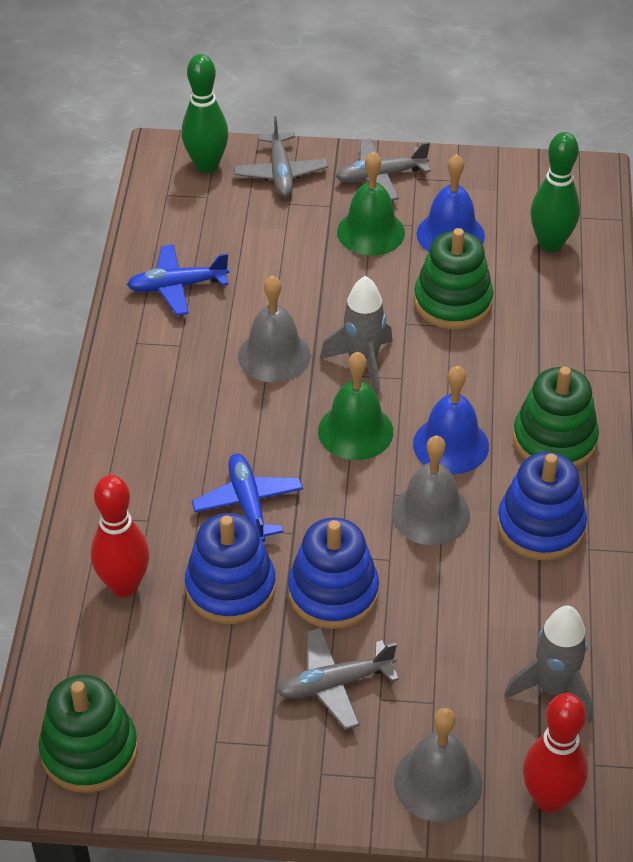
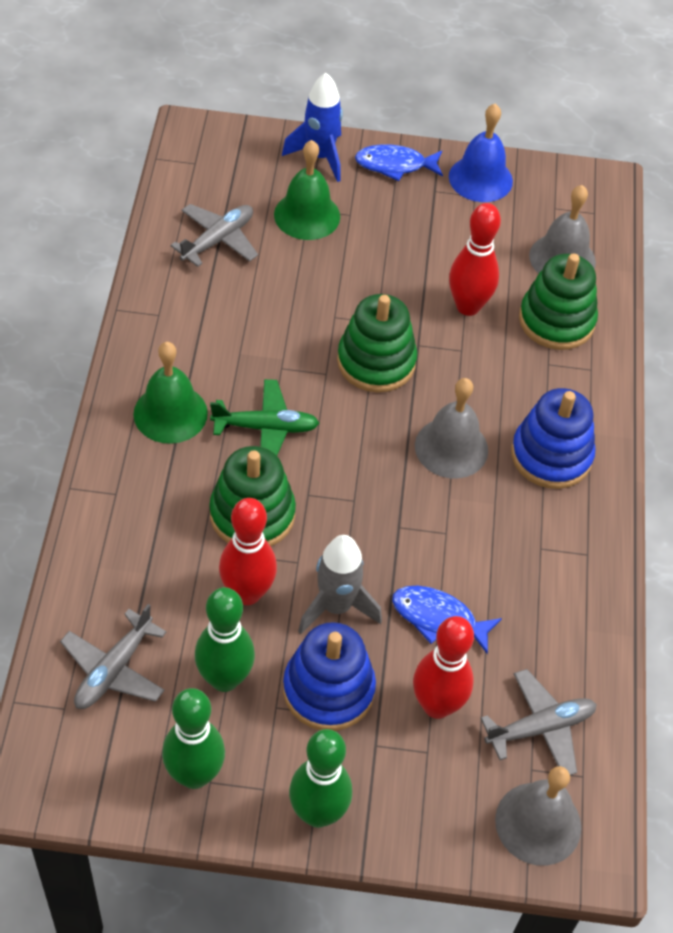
blue bell: [413,366,489,474] [417,154,485,252] = 2 -> [449,104,513,202] = 1
blue fish: none = 0 -> [355,144,443,181] [392,586,502,654] = 2
blue plane: [127,244,229,315] [192,453,303,542] = 2 -> none = 0
blue rocket: none = 0 -> [282,73,343,182] = 1
blue stacking toy: [185,513,276,624] [288,517,379,629] [497,452,587,560] = 3 -> [283,622,376,731] [511,388,595,489] = 2
green bowling pin: [182,54,229,173] [530,132,580,252] = 2 -> [162,688,225,789] [195,587,255,692] [289,729,352,828] = 3
green plane: none = 0 -> [210,379,319,455] = 1
grey rocket: [320,276,393,395] [504,605,593,723] = 2 -> [298,535,382,634] = 1
red bowling pin: [91,475,150,597] [523,693,588,813] = 2 -> [219,498,277,605] [413,616,474,719] [449,203,501,316] = 3

